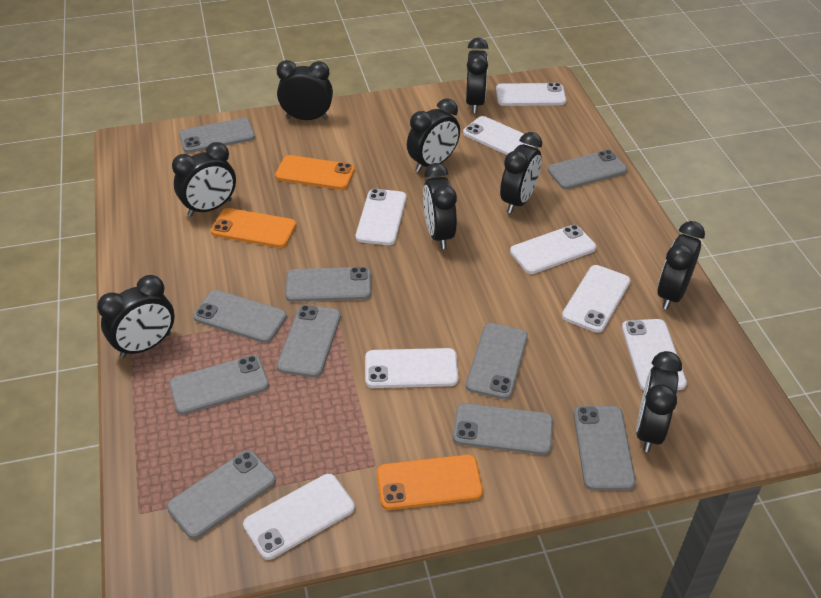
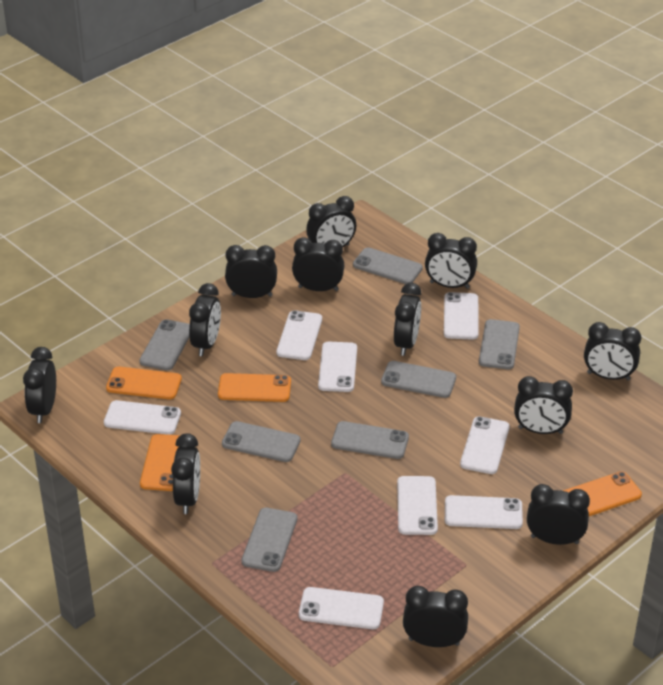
black clock: [97,275,175,358] [172,142,236,216] [277,60,333,120] [407,98,460,172] [423,163,457,249] [466,38,489,113] [500,132,542,214] [636,351,682,452] [657,221,705,310] = 9 -> [23,347,56,423] [171,433,200,514] [189,283,221,356] [225,245,277,298] [292,237,344,291] [306,196,356,247] [394,283,421,356] [403,586,468,647] [425,233,477,289] [514,376,573,434] [527,484,590,545] [584,322,641,380] = 12
grey phone: [167,450,276,539] [169,355,269,415] [179,118,255,153] [193,290,287,343] [277,305,341,378] [285,267,371,302] [453,403,553,455] [466,323,528,399] [548,150,627,189] [574,406,636,490] = 10 -> [139,319,190,370] [222,421,301,462] [241,508,297,572] [331,421,409,459] [353,247,423,284] [381,361,456,398] [479,319,520,369] = 7
orange phone: [211,208,296,248] [275,155,355,190] [377,455,483,510] = 3 -> [106,366,182,399] [140,434,181,491] [218,373,291,402] [563,472,642,516] = 4

